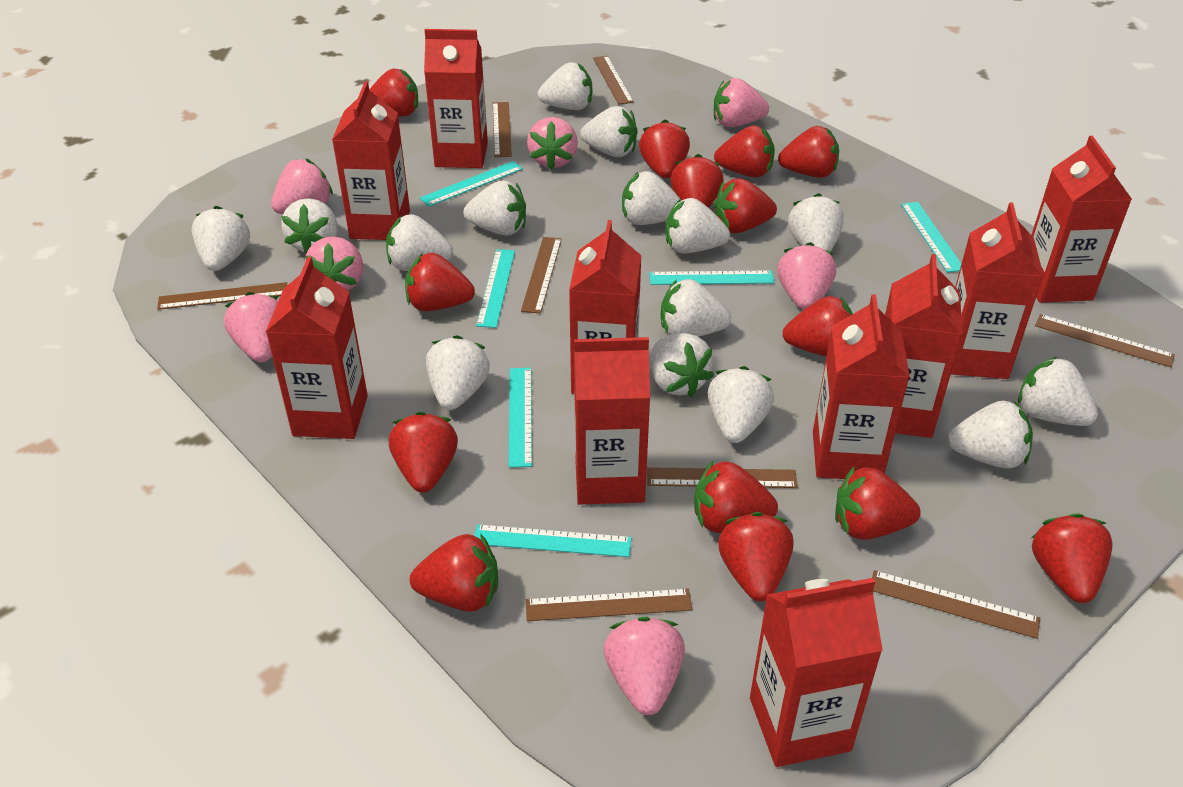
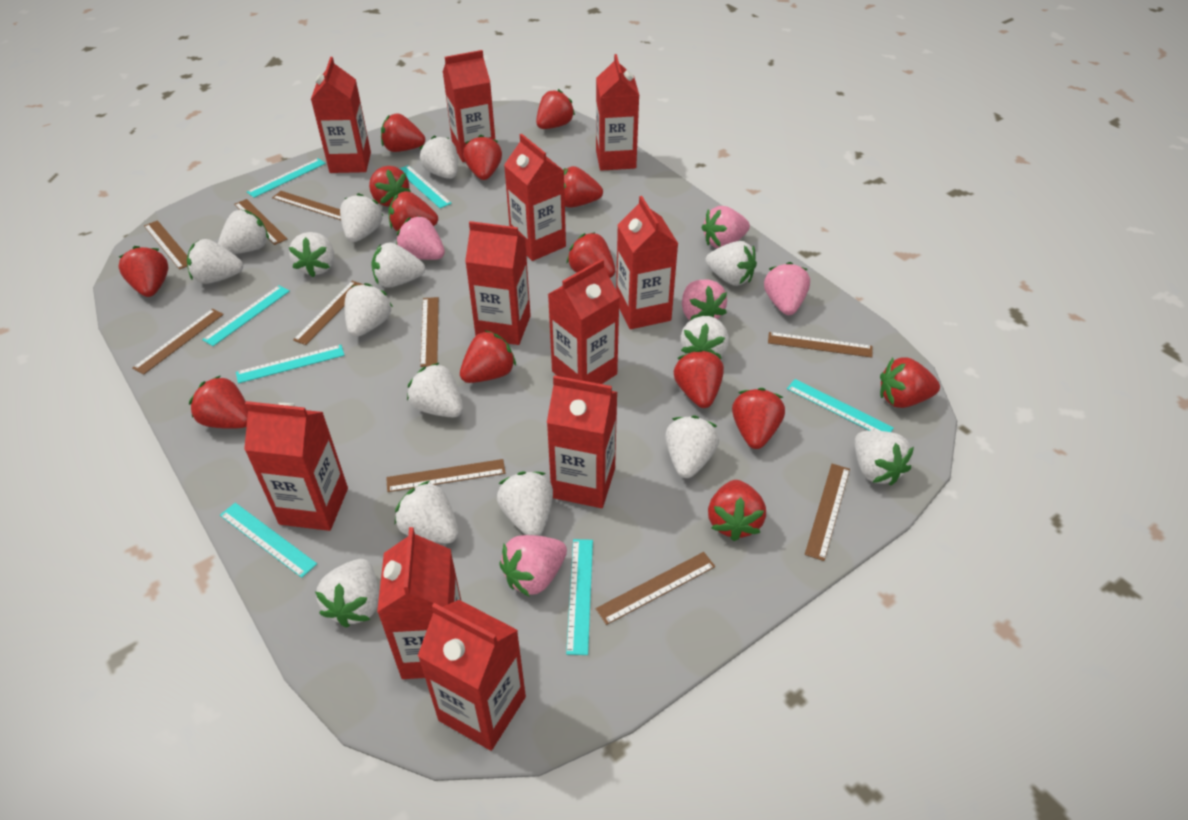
brown ruler: [157,282,287,310] [493,102,512,157] [521,237,562,313] [526,589,692,621] [593,56,634,105] [647,467,798,488] [872,570,1040,639] [1035,314,1175,367] = 8 -> [132,309,224,375] [144,220,187,270] [234,199,288,245] [272,191,341,220] [293,281,364,345] [386,459,506,492] [420,297,439,367] [596,552,715,625] [768,332,873,358] [805,464,850,561] = 10
pink strawberry: [224,292,278,362] [271,158,333,214] [305,237,363,290] [527,117,578,170] [603,617,685,715] [714,78,769,127] [777,242,836,310] = 7 -> [396,216,445,260] [499,535,567,597] [682,280,727,321] [701,206,750,248] [764,262,810,315] = 5
red carton: [266,257,368,439] [332,81,410,240] [424,29,488,168] [569,220,641,394] [574,337,650,505] [750,578,883,767] [813,294,910,479] [885,254,963,438] [951,202,1044,379] [1032,136,1132,303] = 10 -> [244,401,348,531] [311,57,371,173] [377,527,461,679] [418,600,526,751] [443,50,495,162] [465,221,531,345] [504,134,566,261] [547,375,617,508] [548,259,620,384] [596,54,639,171] [616,196,678,329] = 11
turquoise ruler: [420,161,523,207] [474,524,631,557] [476,249,515,328] [509,368,532,468] [649,270,775,285] [901,202,961,273] = 6 -> [202,285,290,346] [220,503,317,578] [236,345,345,384] [247,158,326,198] [399,165,452,208] [566,539,593,655] [787,379,894,432] = 7

